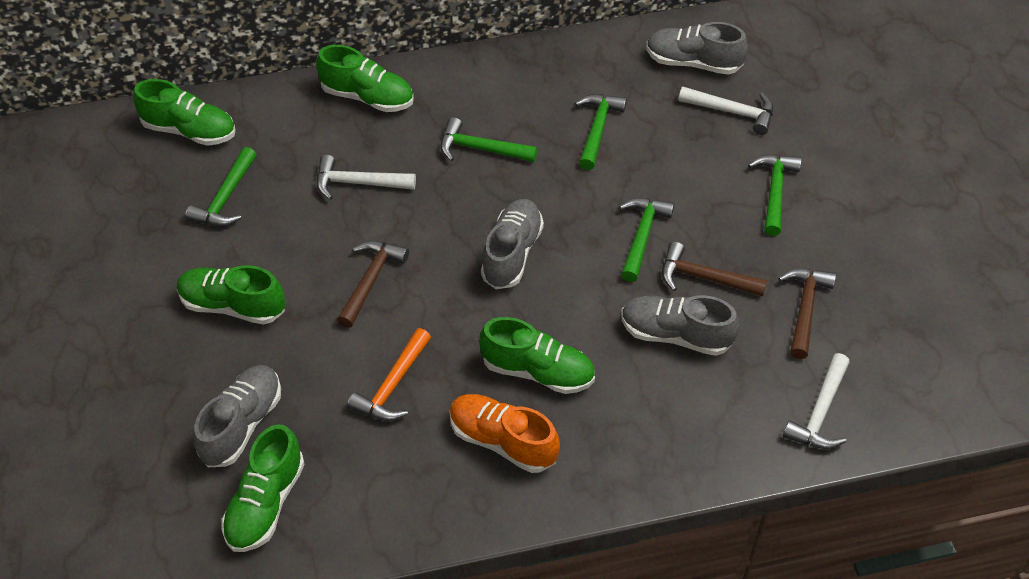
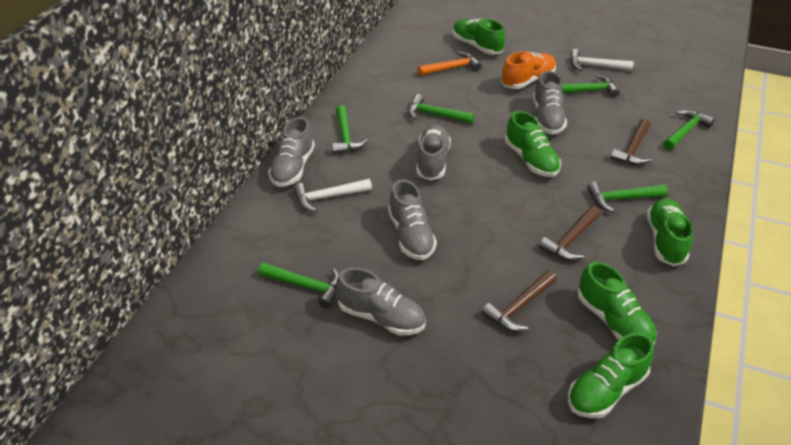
green hammer: [185,147,257,226] [440,117,538,162] [575,94,627,170] [619,198,675,282] [748,155,802,236] = 5 -> [258,262,339,308] [332,105,368,154] [408,94,475,124] [562,75,620,98] [587,182,668,212] [663,110,715,150] = 6
grey shoe: [193,365,281,467] [481,199,544,289] [621,295,739,356] [646,22,748,75] = 4 -> [268,117,315,187] [336,267,426,335] [388,180,437,260] [416,125,451,181] [533,71,567,134] = 5
white hammer: [317,155,416,200] [678,87,774,135] [783,353,850,449] = 3 -> [293,179,372,212] [570,49,634,71] = 2

